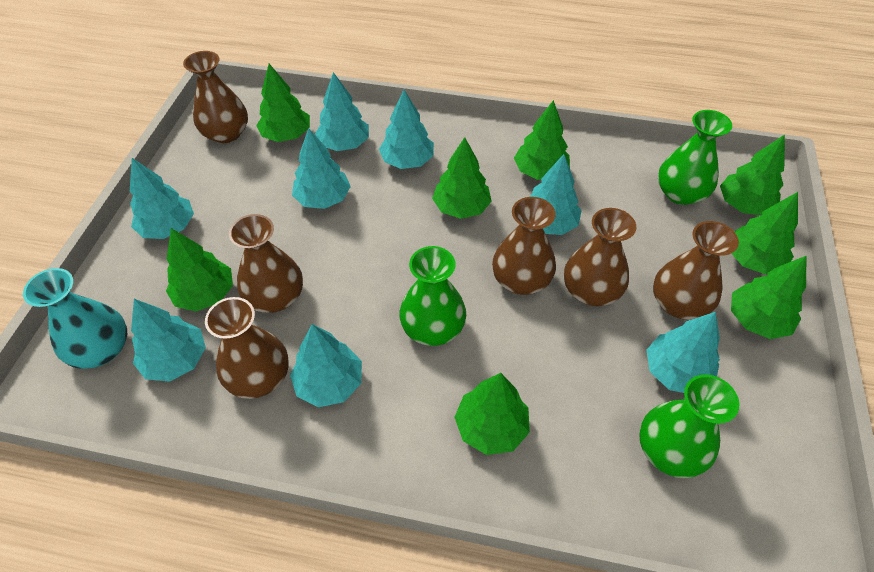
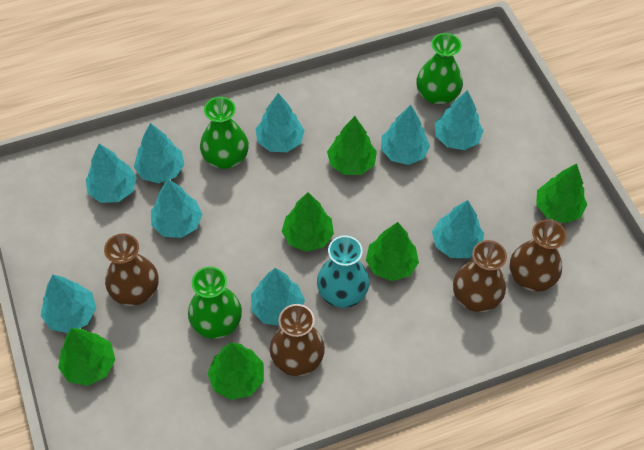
brown vase: [183,51,248,143] [205,297,289,399] [229,214,303,313] [492,197,556,295] [564,208,636,306] [653,221,739,320] = 6 -> [104,233,158,306] [270,304,325,376] [453,240,507,312] [510,220,566,292] = 4
green tree: [166,228,233,311] [256,64,310,142] [432,137,492,219] [454,373,530,455] [514,100,570,180] [720,134,785,216] [731,192,798,275] [731,256,806,339] = 8 -> [58,328,115,386] [207,342,264,400] [282,192,334,252] [327,116,377,175] [366,222,419,281] [536,164,587,223] = 6
turquoise tree: [130,158,194,239] [131,299,206,382] [290,324,362,407] [292,128,351,209] [315,72,369,151] [379,90,434,169] [529,154,582,235] [647,312,720,393] = 8 -> [41,275,96,333] [86,144,137,203] [134,123,184,183] [151,179,202,238] [251,268,305,325] [256,93,305,152] [381,105,430,165] [432,200,484,258] [435,90,484,150] = 9

